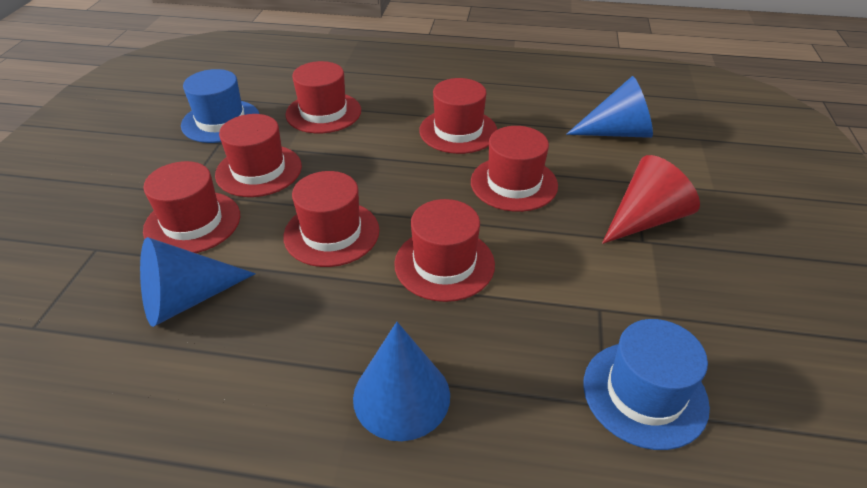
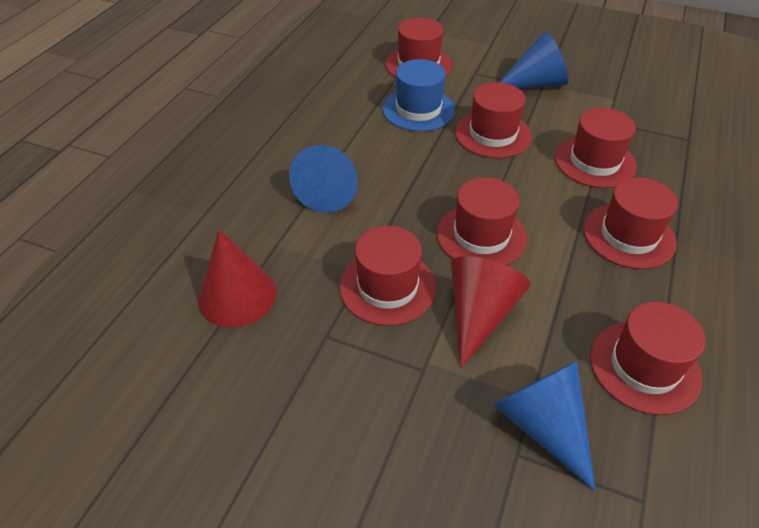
blue hat: [181,69,259,143] [583,319,710,450] = 2 -> [382,59,455,131] = 1
red cone: [602,155,700,244] = 1 -> [198,229,276,328] [451,256,531,368] = 2

